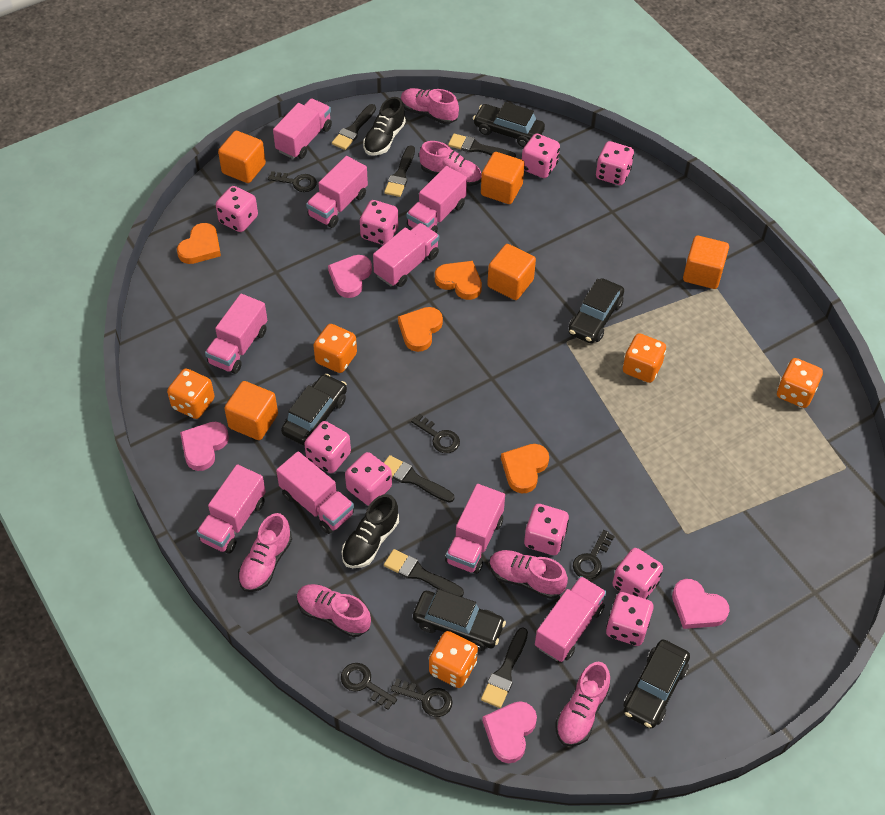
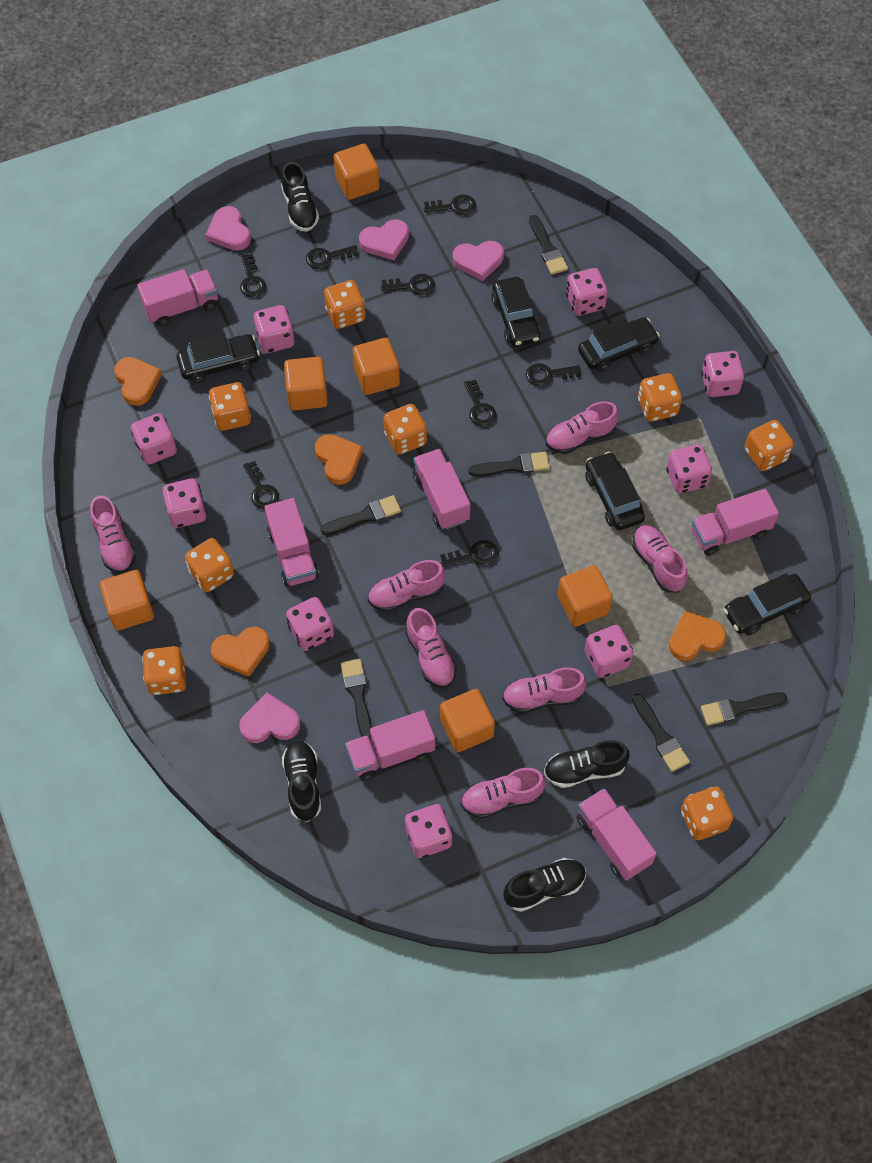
black key: [268,171,317,192] [341,663,397,710] [390,678,453,717] [411,414,460,453] [573,530,615,579] = 5 -> [240,254,266,298] [243,461,279,509] [306,245,358,269] [381,274,435,295] [424,194,476,215] [440,540,499,567] [464,379,497,427] [526,363,581,386] = 8
black shoe: [342,494,399,568] [363,97,406,156] = 2 -> [281,162,319,232] [282,740,321,822] [503,858,586,912] [544,740,630,788] = 4
orange cube: [218,131,266,183] [224,381,278,440] [481,152,525,204] [487,244,536,300] [683,236,729,289] = 5 -> [100,570,154,631] [284,357,328,410] [334,144,380,200] [353,338,400,395] [440,689,495,752] [558,565,613,627] = 6
orange dice: [167,369,215,419] [313,324,357,373] [429,631,478,688] [623,333,666,383] [777,358,823,408] = 5 -> [142,646,186,695] [185,538,234,592] [209,382,251,431] [324,280,365,329] [384,404,427,455] [638,373,682,422] [681,786,733,840] [745,420,794,471] = 8
pink shoe: [238,513,292,592] [297,584,371,637] [401,88,459,124] [419,141,482,186] [489,550,568,599] [555,662,610,746] = 6 -> [90,495,136,574] [368,560,446,612] [405,608,457,688] [461,768,546,819] [502,667,586,713] [546,401,619,454] [632,525,688,593] = 7
pink truck: [196,464,266,554] [205,294,267,374] [273,98,332,159] [276,451,354,534] [306,156,368,228] [373,223,439,287] [406,166,467,233] [445,484,505,574] [535,576,607,662] = 9 -> [137,269,218,326] [264,498,319,587] [345,710,435,780] [413,449,470,529] [577,788,657,881] [692,489,779,556] = 6

